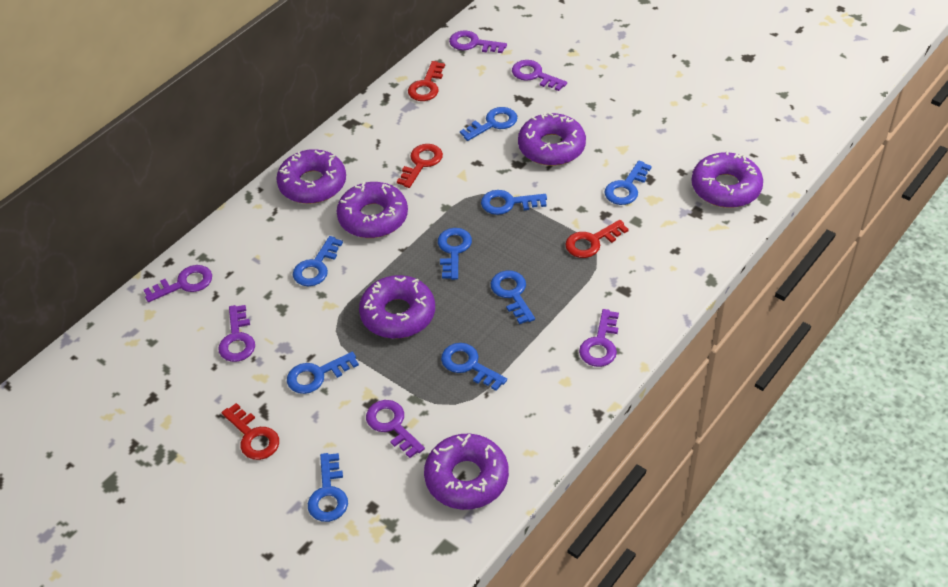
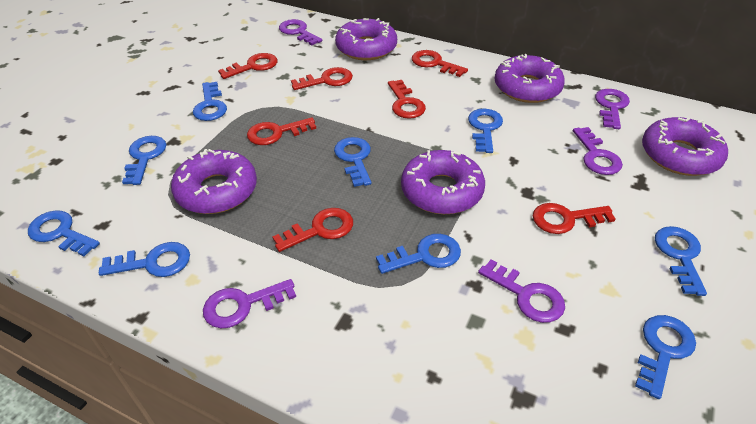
purple donut: [276,149,346,204] [336,182,408,238] [359,275,435,339] [424,434,509,510] [518,112,586,166] [691,151,763,208] = 6 -> [171,149,257,214] [335,18,397,60] [401,150,485,214] [495,54,565,103] [642,117,728,176] = 5
purple key: [144,265,212,302] [218,305,255,362] [366,400,425,458] [449,30,507,53] [512,60,567,91] [579,309,619,367] = 6 -> [203,279,296,328] [279,19,322,45] [478,259,565,323] [573,127,623,175] [595,89,630,129] = 5
red key: [222,403,279,460] [397,144,443,188] [408,61,445,101] [565,220,629,258] = 4 -> [218,53,277,79] [247,117,316,145] [272,208,353,252] [291,67,353,90] [388,80,426,119] [412,50,468,77] [533,203,616,234] = 7

